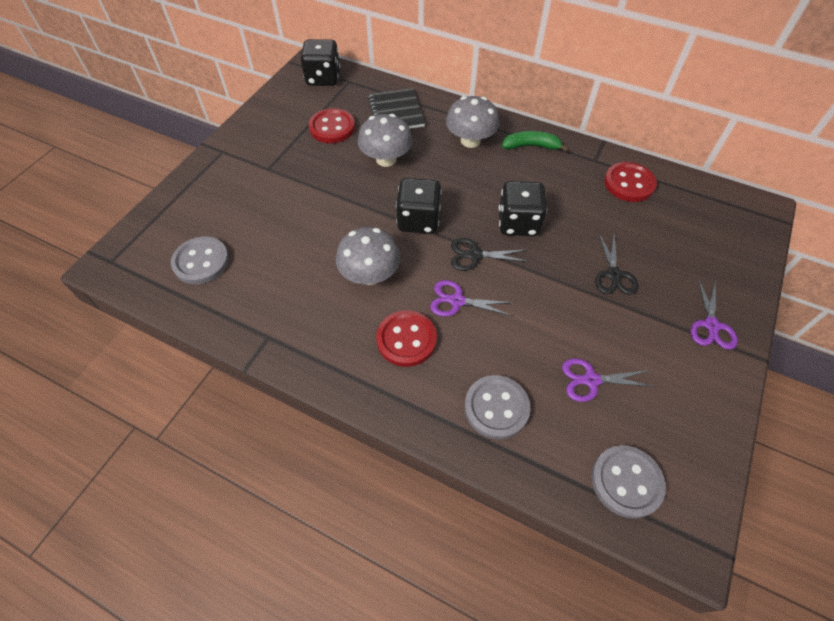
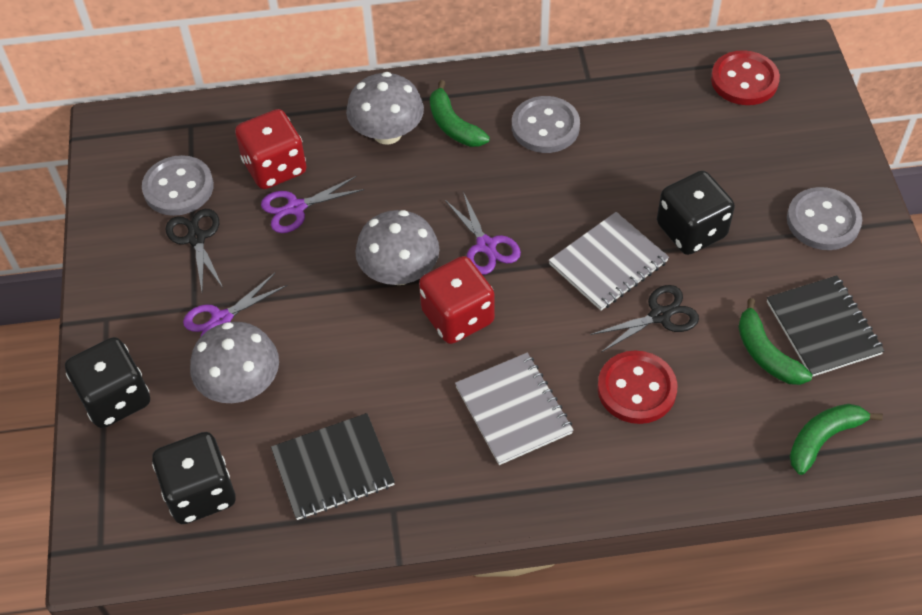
black notebook: [368,88,425,128] = 1 -> [271,413,395,520] [767,275,885,377] = 2
green banana: [502,131,569,152] = 1 -> [430,80,490,147] [738,298,812,385] [790,404,883,475] = 3
grey notebook: none = 0 -> [455,353,573,465] [549,212,669,310] = 2
red button: [309,108,355,143] [376,311,437,367] [604,162,657,202] = 3 -> [598,351,677,424] [711,50,780,105] = 2
red dice: none = 0 -> [235,109,306,189] [419,256,495,344] = 2

